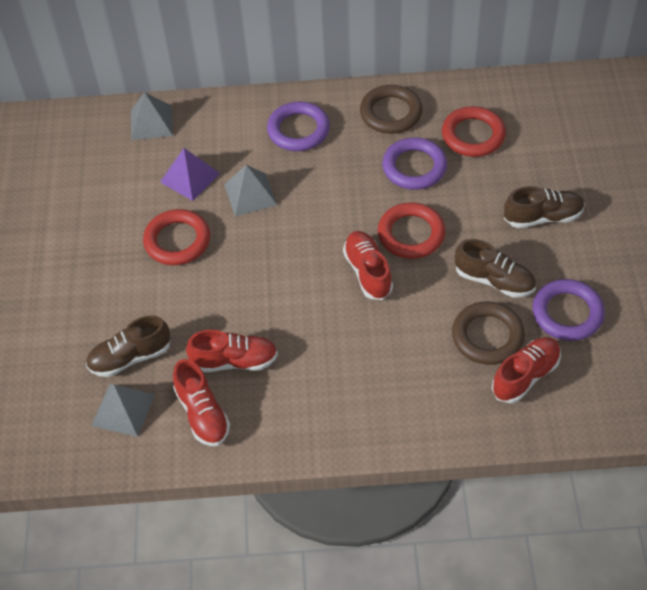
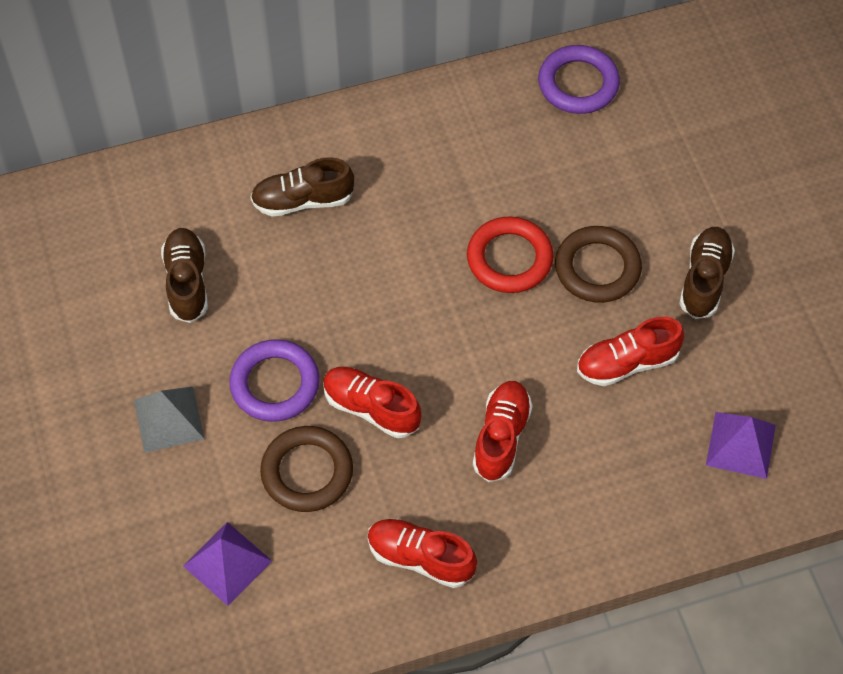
grey pyramid: [92,384,155,437] [131,92,173,140] [224,165,277,216] = 3 -> [134,387,205,453] = 1
purple pyramid: [160,148,220,201] = 1 -> [183,522,272,606] [706,412,776,479] = 2
purple ring: [267,102,330,151] [382,137,447,190] [532,279,605,341] = 3 -> [229,339,320,422] [538,45,620,114] = 2
red ring: [143,209,210,265] [378,202,446,259] [442,106,506,157] = 3 -> [467,216,554,293] = 1

